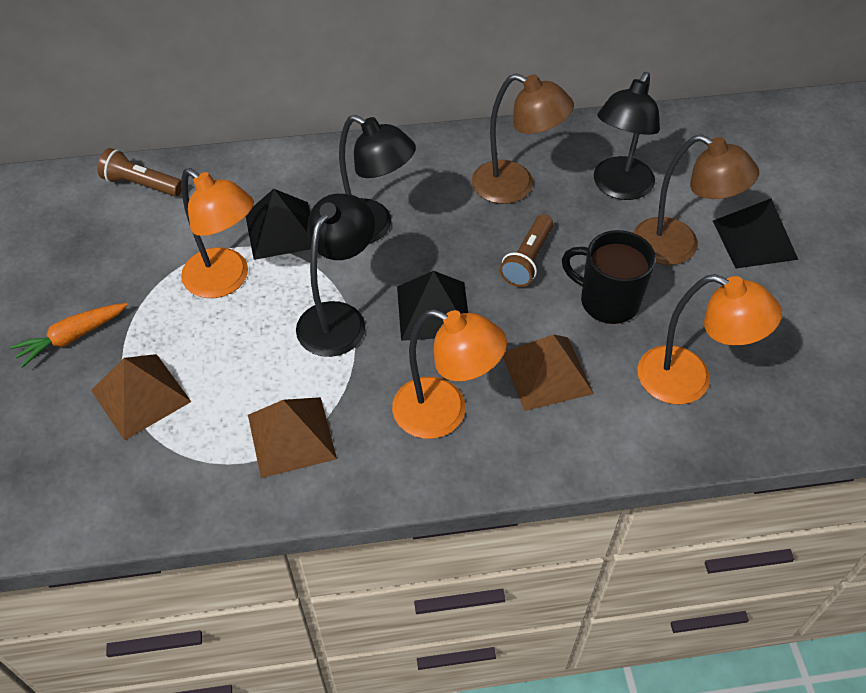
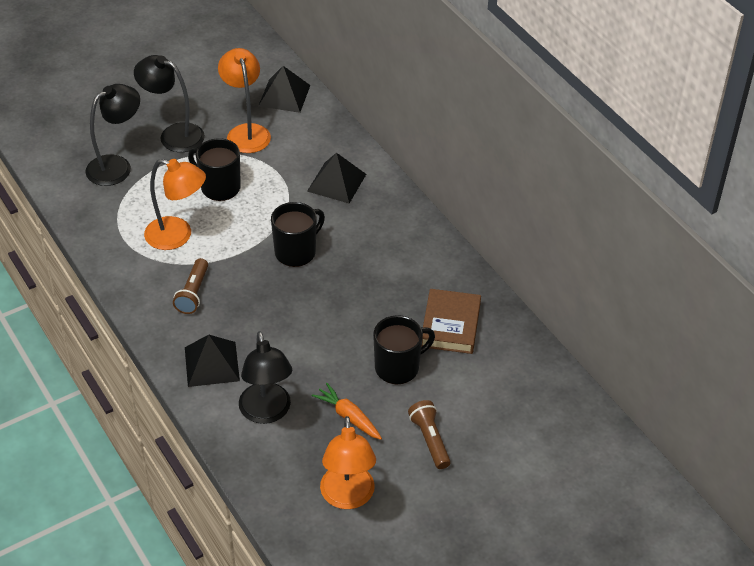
black mug: [562,230,656,324] = 1 -> [188,138,241,201] [271,202,325,267] [373,315,435,384] = 3
brown book: none = 0 -> [422,289,481,354] = 1
brown lamp: [472,74,574,204] [633,135,759,265] = 2 -> none = 0
brown pyramid: [91,354,191,441] [248,397,337,478] [503,334,594,411] = 3 -> none = 0

